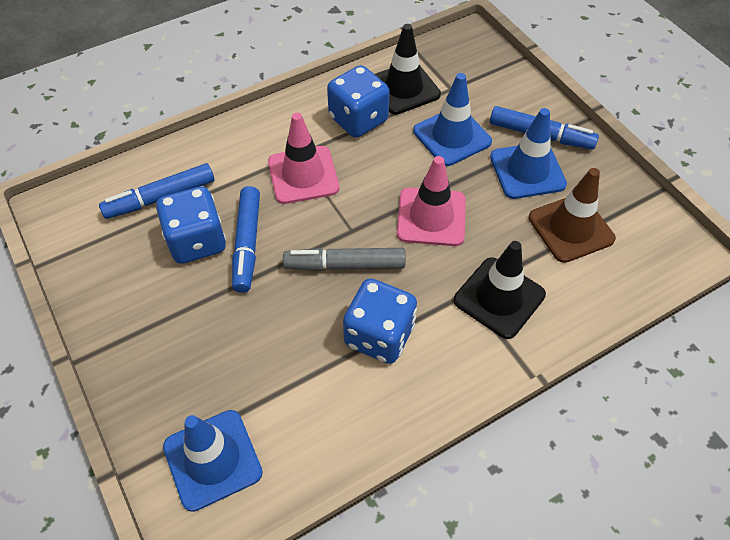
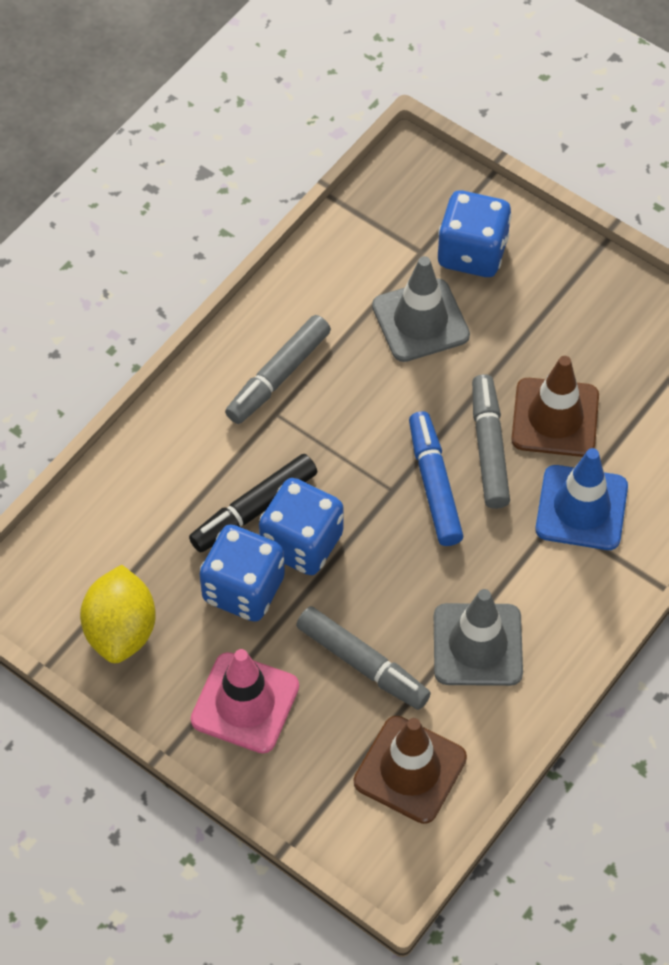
black marker: none = 0 -> [189,454,317,553] = 1
black traffic cone: [375,24,441,115] [454,241,546,339] = 2 -> none = 0
blue marker: [99,163,214,219] [232,186,260,293] [490,106,599,150] = 3 -> [409,411,463,546] = 1
blue traffic cone: [163,410,263,512] [413,73,492,166] [490,108,567,199] = 3 -> [535,448,628,550] = 1
brown traffic cone: [528,168,616,263] = 1 -> [354,716,467,824] [511,356,599,457] = 2
grey marker: [283,248,406,271] = 1 -> [225,315,331,424] [296,606,431,710] [472,374,510,509] = 3
grey traffic cone: none = 0 -> [372,256,470,362] [434,589,523,686] = 2
pink traffic cone: [268,113,339,204] [397,156,466,246] = 2 -> [191,649,299,753] = 1
yellow lemon: none = 0 -> [80,565,156,663] = 1

